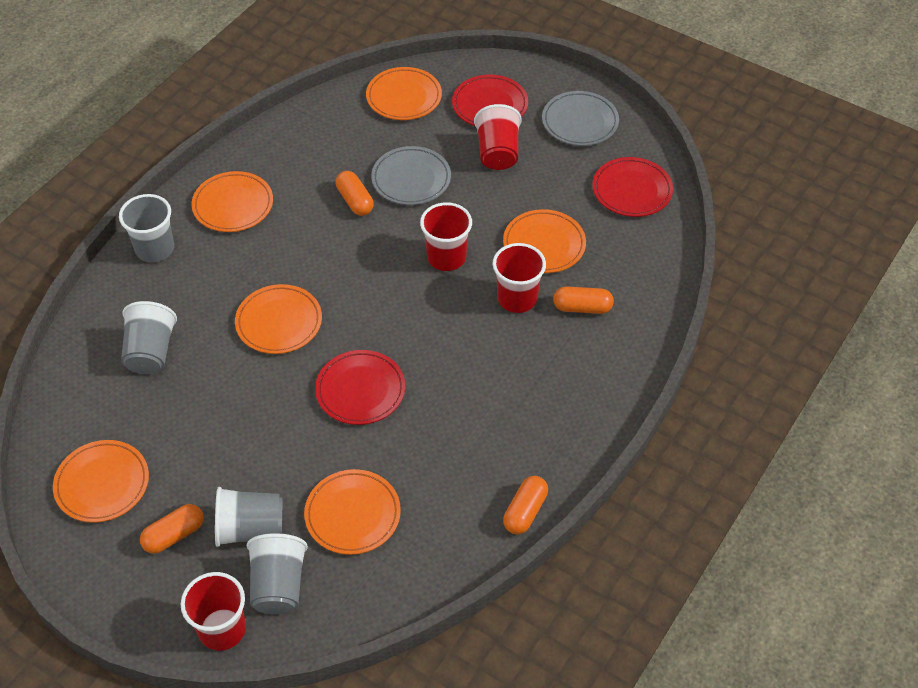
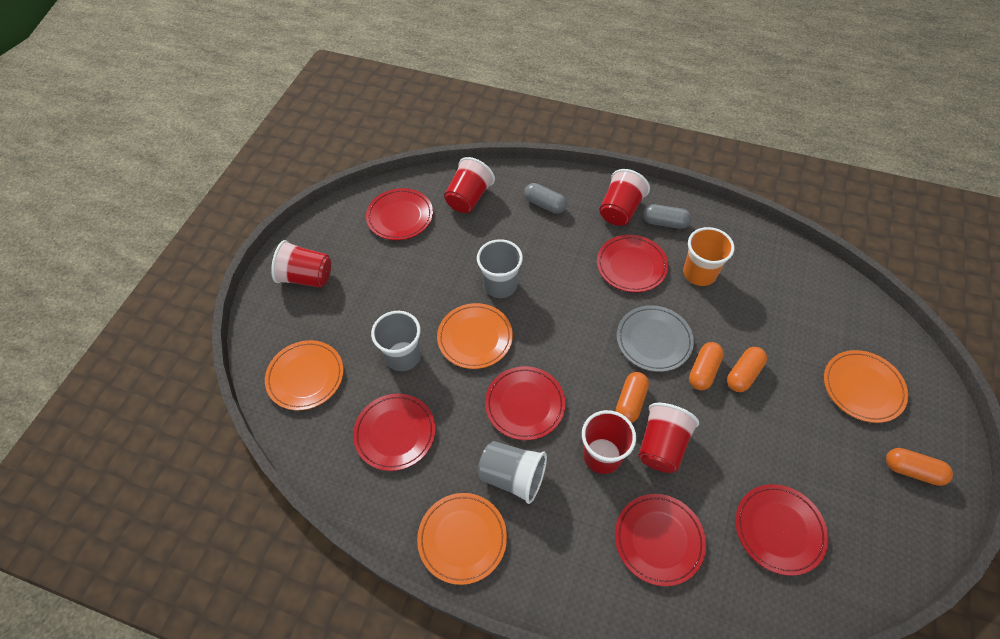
grey capsule: none = 0 -> [524,183,567,214] [643,204,692,229] = 2
grey cup: [119,194,174,262] [121,301,177,374] [215,487,283,547] [247,533,308,614] = 4 -> [371,311,421,371] [477,239,523,298] [478,441,547,504] = 3
grey plate: [371,146,451,205] [542,91,619,146] = 2 -> [617,305,694,372] = 1
orange cup: none = 0 -> [683,227,734,286] = 1
orange plate: [53,440,149,523] [192,171,273,232] [235,284,322,354] [304,469,401,555] [366,67,442,120] [503,209,586,273] = 6 -> [265,340,344,410] [417,493,507,585] [437,303,513,369] [824,350,908,423] = 4
red cup: [181,572,246,651] [420,202,472,271] [474,104,522,170] [492,243,546,313] = 4 -> [271,240,331,288] [444,157,495,213] [582,410,636,474] [599,169,650,226] [638,403,699,473] = 5
red plate: [315,350,405,425] [452,74,528,126] [592,157,673,217] = 3 -> [353,394,435,471] [366,188,433,240] [485,366,566,440] [597,235,668,292] [615,494,706,586] [735,484,828,576] = 6

